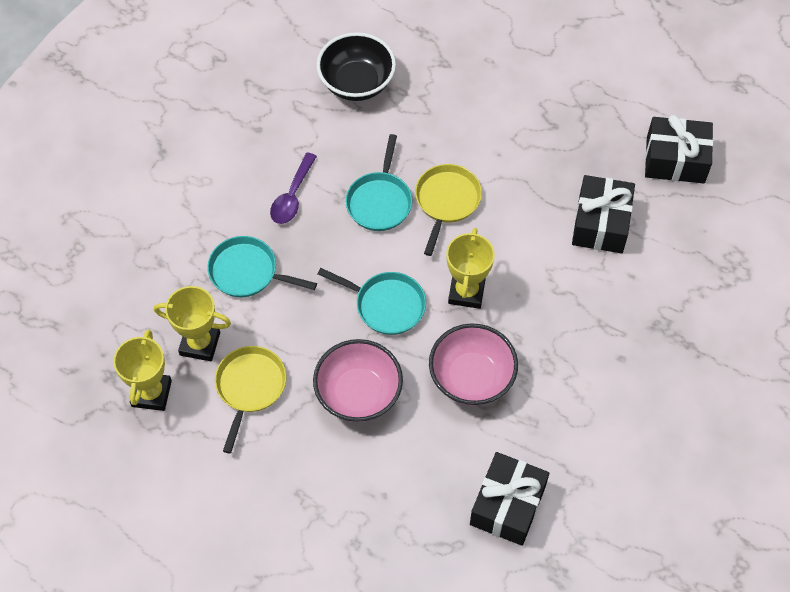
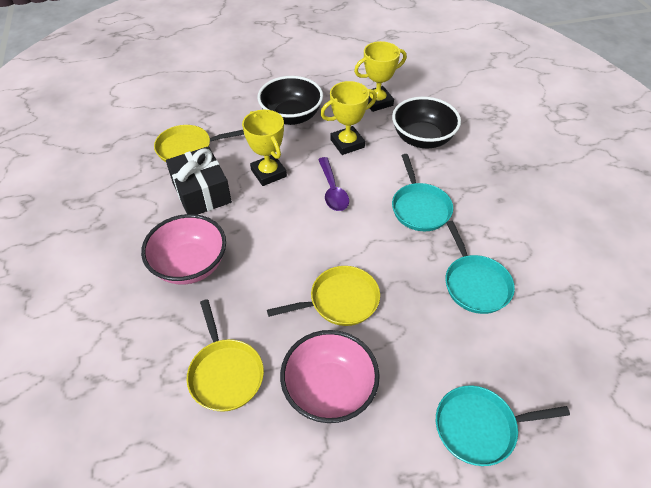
black bowl: [317,32,396,101] = 1 -> [258,76,323,125] [392,97,461,148] = 2
black gift: [470,452,549,546] [572,175,635,254] [645,115,713,183] = 3 -> [166,146,232,215] = 1
yellow pan: [215,346,286,454] [415,164,482,256] = 2 -> [154,125,244,162] [187,299,264,412] [267,266,380,326] = 3

